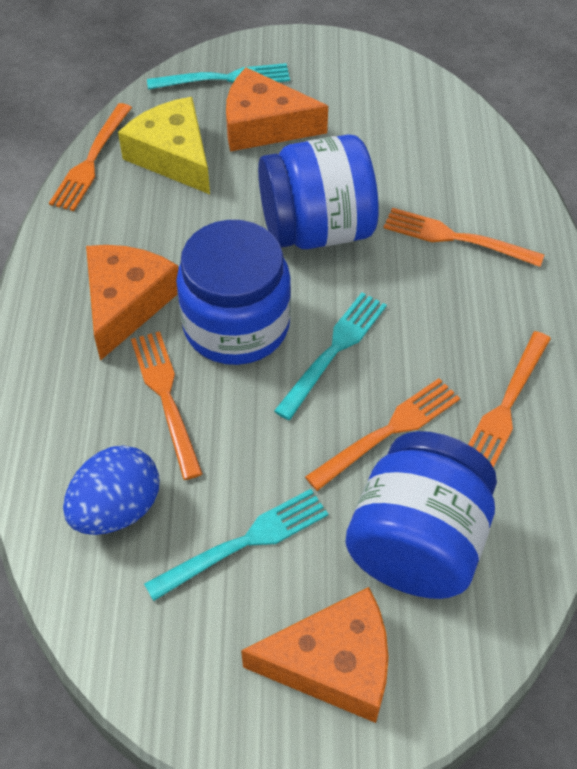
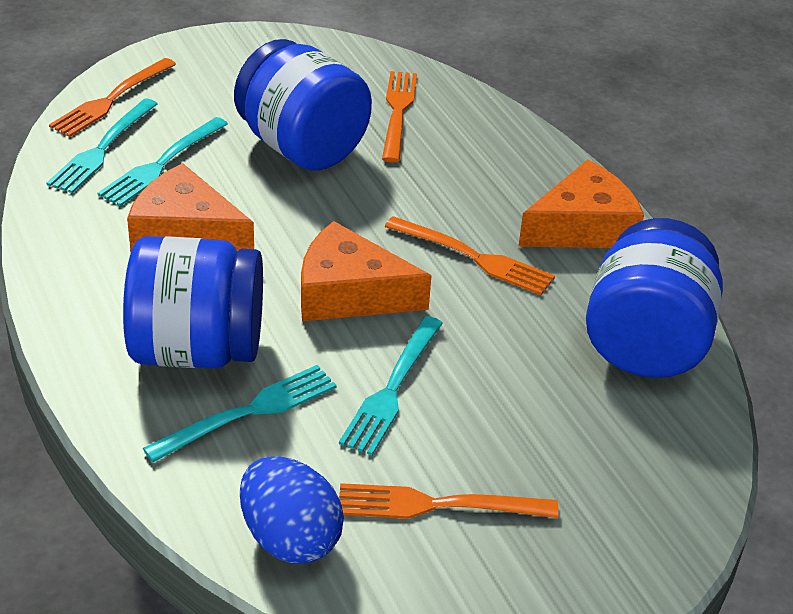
orange fork: [49,103,132,211] [131,331,203,480] [305,378,460,491] [383,208,544,267] [468,331,551,467] = 5 -> [49,58,176,137] [339,483,559,519] [382,71,417,163] [385,216,555,295] = 4
turquoise fork: [144,489,328,601] [147,63,290,90] [274,292,387,420] = 3 -> [47,98,158,193] [98,117,228,206] [143,365,337,462] [339,316,443,455] = 4
yellow cheese: [118,97,210,194] = 1 -> none = 0

